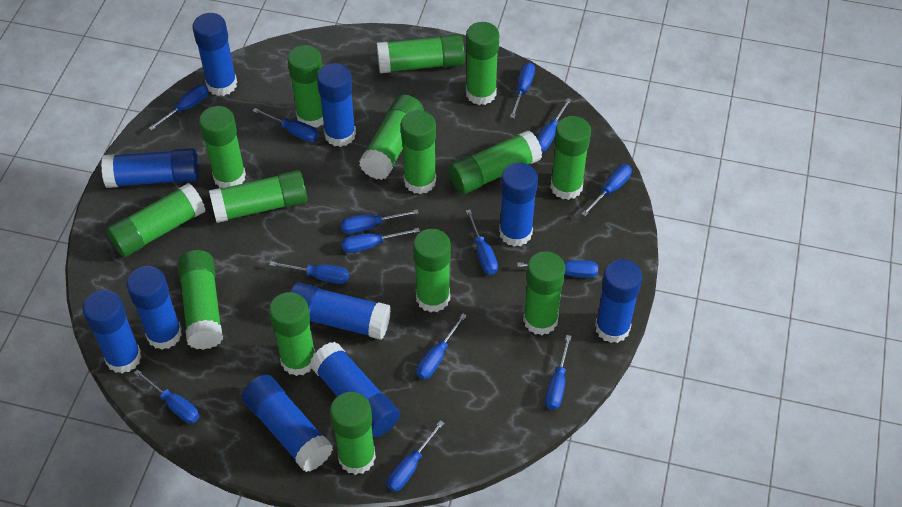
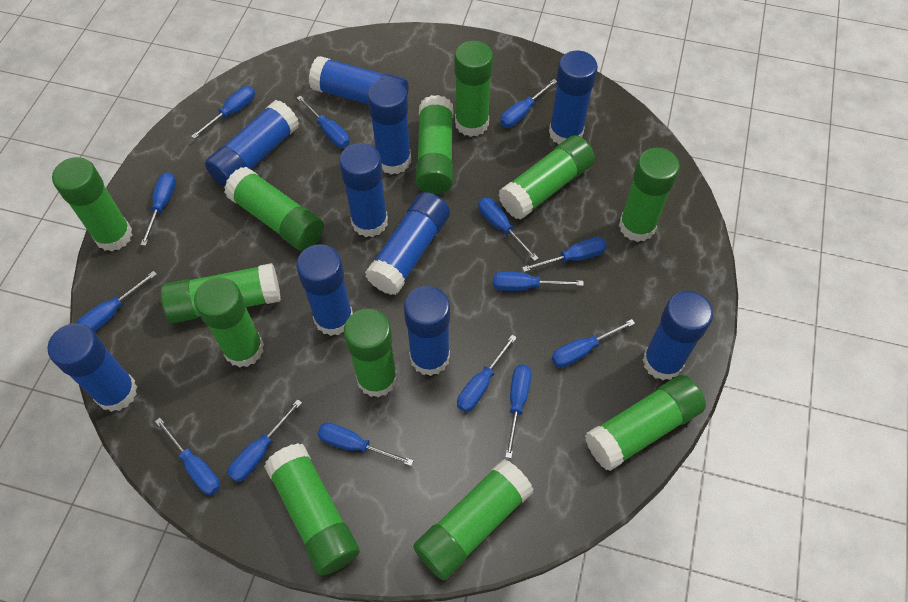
green glue stick: [106,183,205,257] [178,250,223,350] [199,106,246,188] [209,170,307,223] [269,292,315,376] [287,45,324,128] [330,392,376,475] [359,95,424,180] [377,34,465,73] [401,110,436,194] [413,229,451,313] [449,130,542,194] [466,22,499,105] [523,251,565,335] [550,116,591,200] = 15 -> [52,157,132,251] [161,263,281,323] [194,277,264,368] [224,167,324,251] [264,443,360,576] [344,309,397,398] [413,459,534,580] [416,95,453,194] [455,41,493,137] [498,135,595,220] [585,375,706,471] [619,148,680,242] = 12

